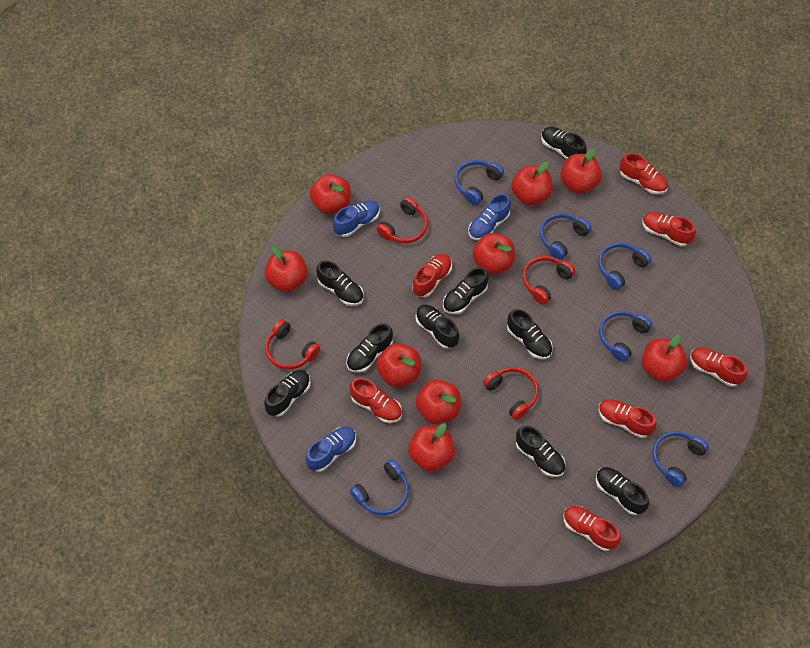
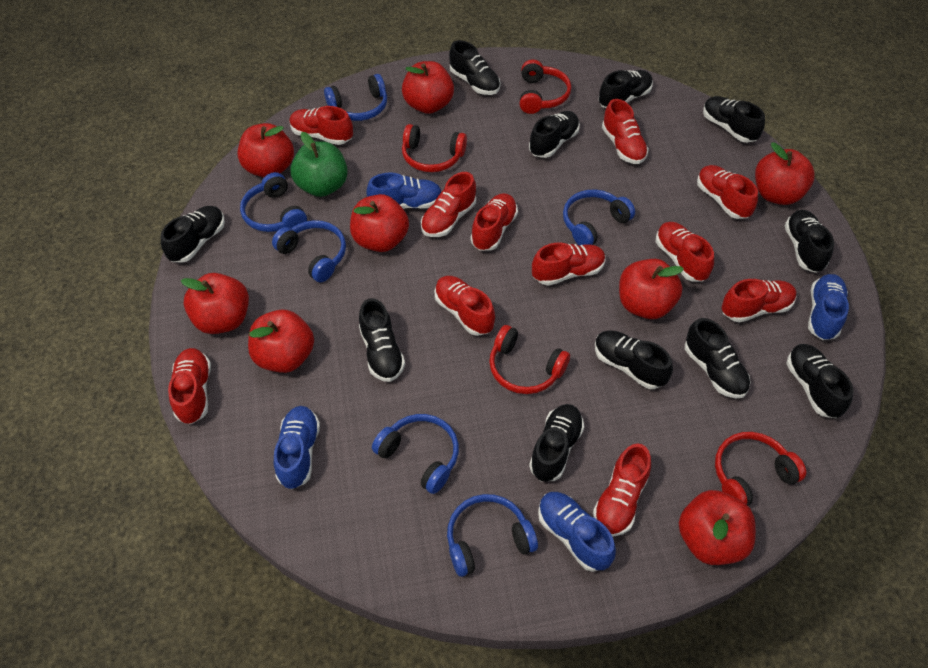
black shoe: [264,370,311,417] [316,260,364,306] [347,323,393,373] [415,305,459,349] [443,267,489,314] [507,309,553,359] [516,425,566,477] [541,127,587,159] [596,467,649,515] = 9 -> [161,206,225,263] [359,298,405,382] [449,40,501,95] [529,111,580,158] [529,404,584,482] [595,331,673,389] [598,70,653,108] [685,318,751,399] [703,96,765,143] [784,210,834,273] [786,344,853,418] = 11
blue shoe: [306,426,356,472] [333,200,380,237] [468,194,511,240] = 3 -> [274,406,320,489] [366,172,442,209] [538,492,616,572] [808,274,849,340] = 4
green apple: none = 0 -> [290,132,348,197] = 1
red apple: [264,246,308,292] [310,174,351,214] [376,343,421,387] [408,424,455,471] [415,379,461,424] [473,233,515,274] [511,162,553,205] [560,148,602,193] [642,335,687,382] = 9 -> [181,273,249,334] [238,123,294,177] [248,310,314,373] [350,194,409,252] [402,61,454,114] [619,259,684,319] [679,490,756,565] [755,142,815,205] = 8
red shoe: [350,378,402,423] [412,254,452,297] [563,506,621,551] [598,399,657,438] [620,153,668,194] [642,212,696,246] [690,347,748,387] = 7 -> [168,348,211,424] [289,106,353,145] [421,172,476,237] [434,276,495,336] [470,193,518,251] [532,243,606,286] [593,443,651,537] [602,99,649,164] [656,222,714,281] [697,165,758,219] [722,279,797,322] = 11

